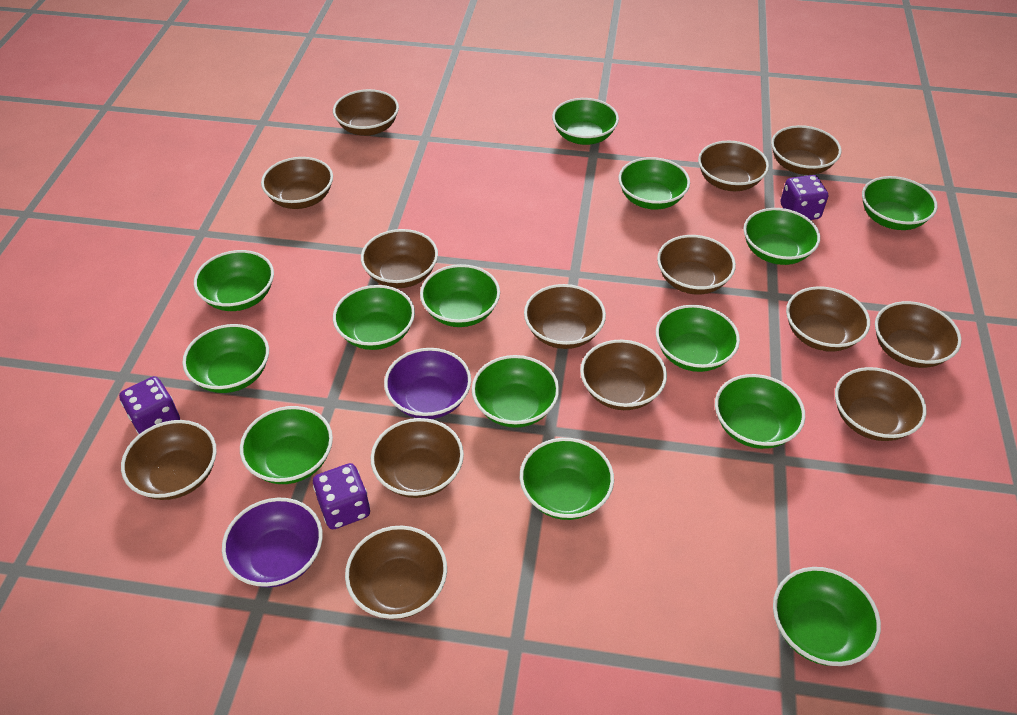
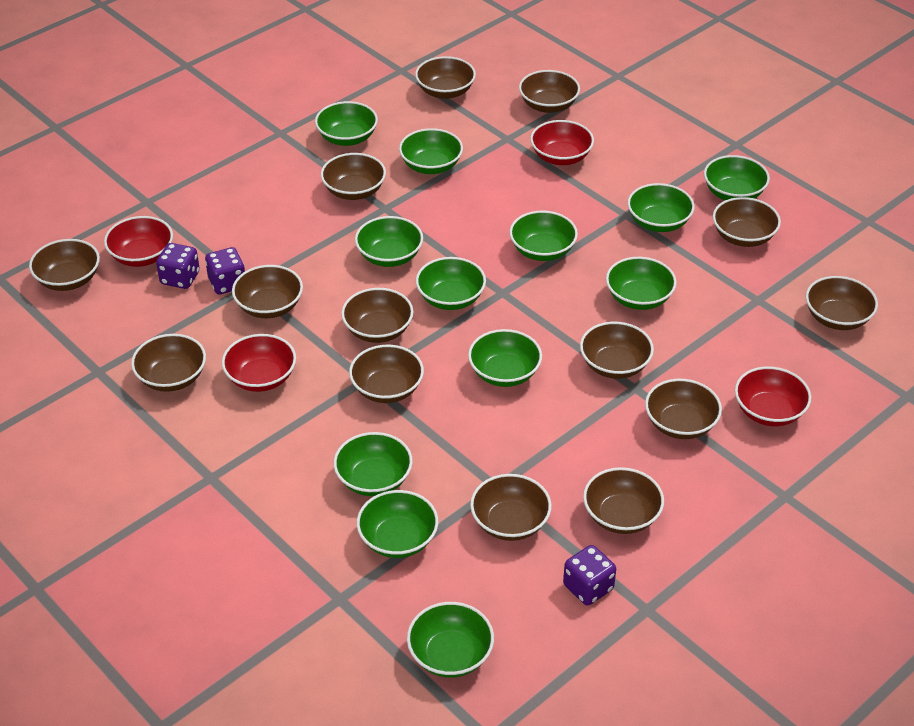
green bowl: [182,324,269,393] [194,250,274,311] [240,406,333,484] [333,285,415,350] [420,264,500,327] [472,355,559,428] [520,438,614,520] [552,98,619,145] [618,157,690,210] [656,305,740,372] [715,374,805,449] [743,208,820,265] [773,567,881,666] [862,176,938,230] = 14 -> [315,101,378,146] [334,432,413,496] [355,216,423,267] [356,490,438,558] [399,128,463,174] [407,602,494,678] [416,257,486,310] [468,329,542,387] [509,211,578,261] [606,257,677,310] [627,183,695,232] [704,155,770,200] = 12
purple bowl: [222,498,323,587] [384,348,471,419] = 2 -> none = 0
red bowl: none = 0 -> [104,216,173,267] [222,334,296,392] [530,120,594,165] [735,367,811,426] = 4

